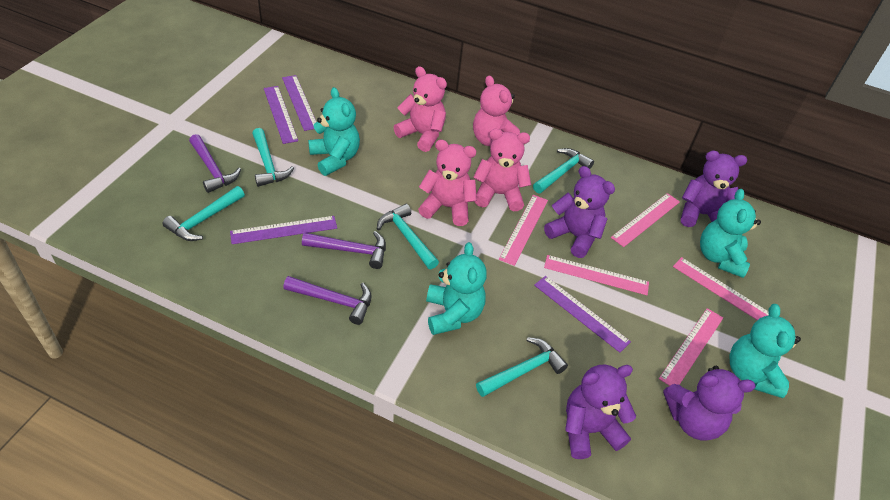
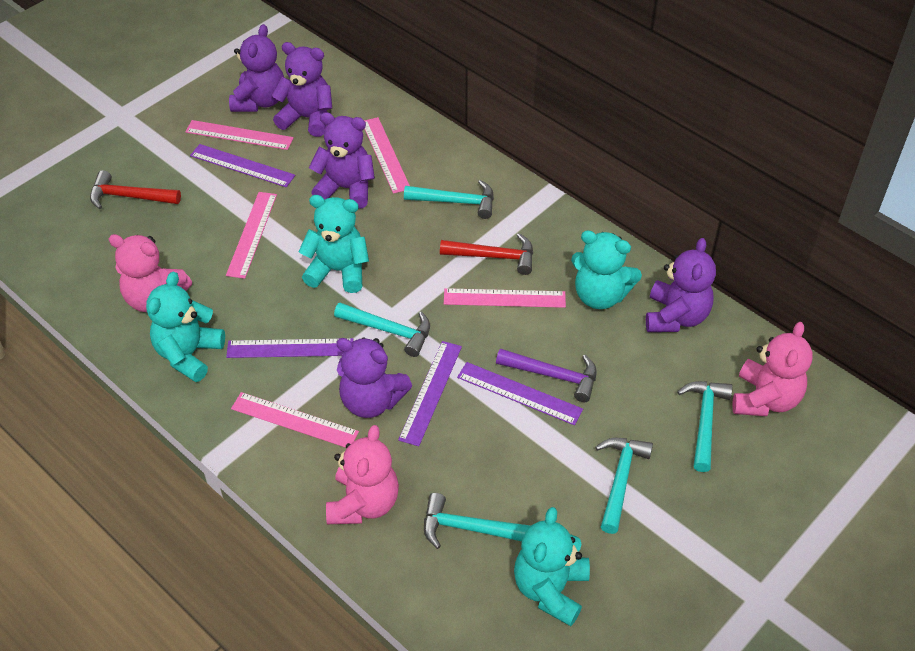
pink teddy bear: [393,66,447,152] [418,139,477,226] [473,76,520,146] [473,129,531,211] = 4 -> [109,234,192,312] [326,425,399,524] [732,322,812,416] = 3
purple hammer: [189,134,241,193] [283,276,371,325] [302,231,386,269] = 3 -> [496,348,597,402] = 1
purple teddy bear: [544,166,615,258] [565,365,636,459] [663,366,756,440] [681,150,747,227] = 4 -> [229,24,284,112] [271,42,332,137] [309,112,375,209] [336,337,412,418] [646,238,716,332] = 5
red hammer: none = 0 -> [90,170,181,209] [440,233,533,275] = 2

